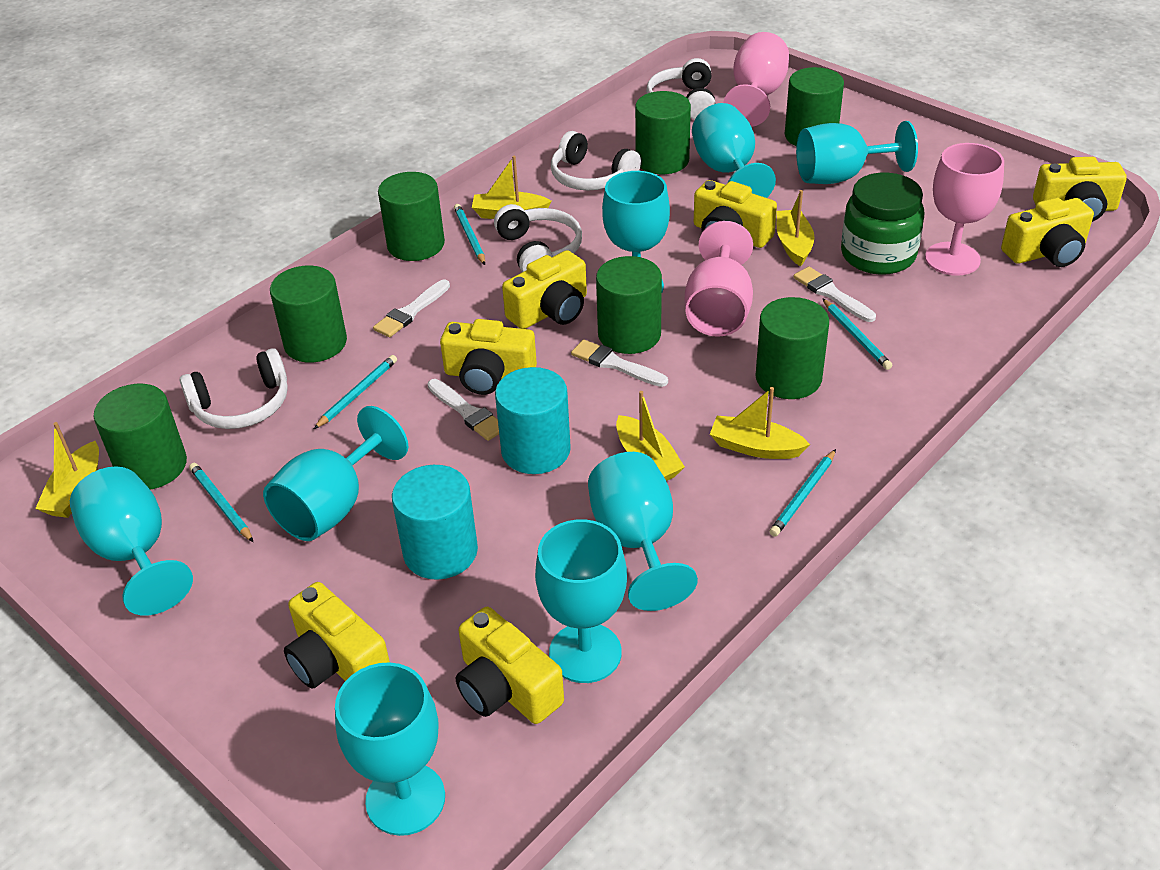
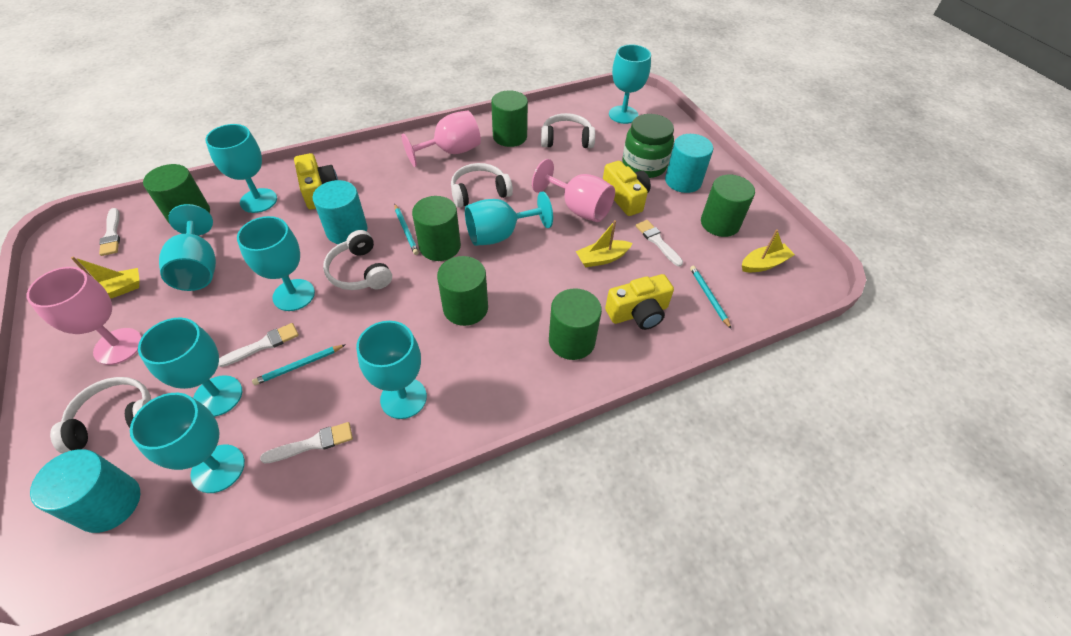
green cylinder: [93,384,187,489] [270,265,347,363] [378,172,445,261] [596,256,662,354] [635,91,691,174] [755,297,829,399] [785,67,844,146] = 7 -> [143,164,210,224] [412,196,461,261] [437,256,488,326] [491,90,528,147] [549,288,602,360] [701,175,755,237] = 6
turquoise cylinder: [392,465,478,580] [495,367,571,474] = 2 -> [30,449,140,533] [313,180,367,244] [665,134,713,193] = 3
turquoise pencil: [189,463,253,542] [314,355,397,429] [454,204,485,265] [769,449,836,537] [822,298,893,370] = 5 -> [252,344,346,385] [394,204,419,255] [690,266,731,329] = 3
yellow boat: [35,422,99,518] [472,156,552,219] [616,391,685,481] [710,387,810,459] [777,190,814,267] = 5 -> [71,257,139,299] [576,220,632,267] [742,229,795,272] = 3
yellow camera: [284,582,390,689] [440,319,537,395] [456,607,564,724] [502,250,587,329] [694,180,777,248] [1001,198,1094,267] [1033,157,1127,222] = 7 -> [294,153,338,210] [603,161,651,216] [605,274,674,330] = 3

